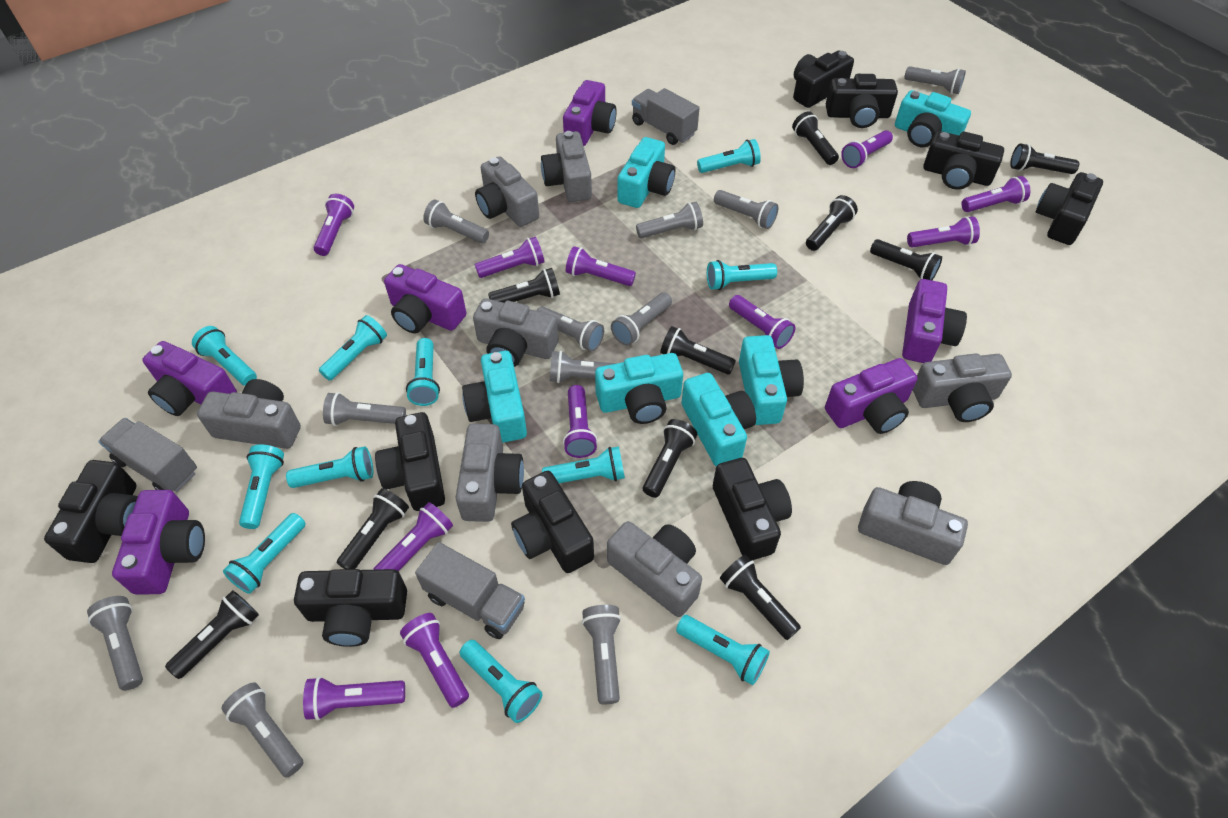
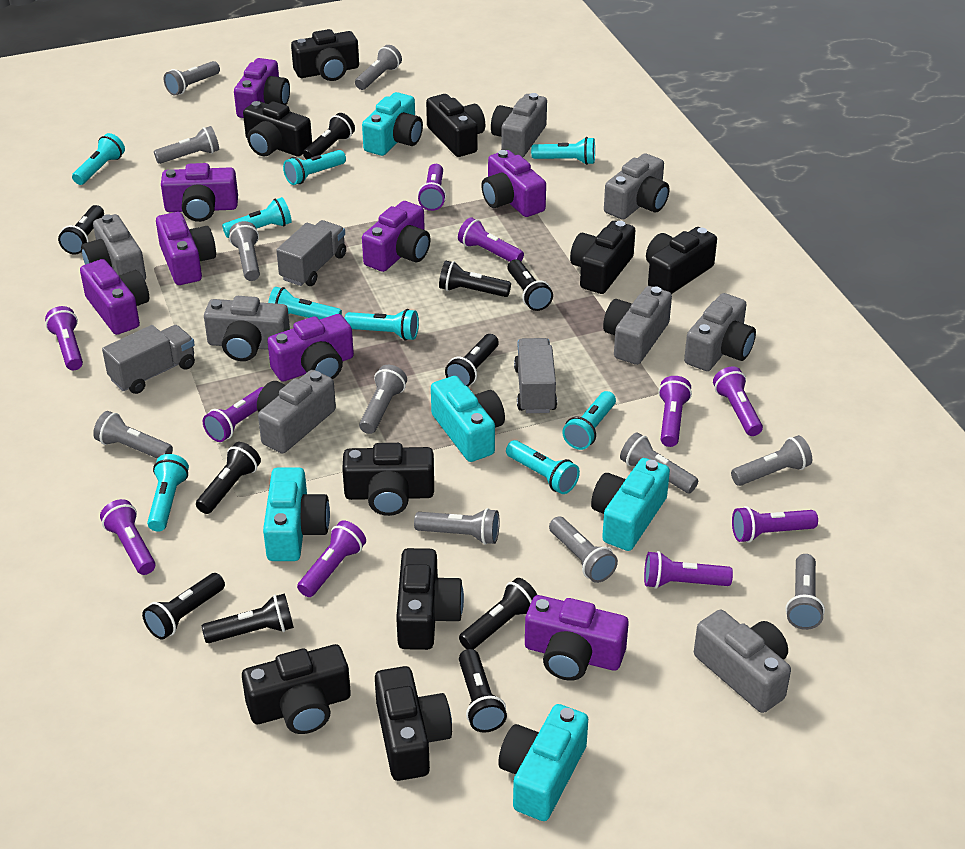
purple camera: [112,490,205,595] [142,341,237,416] [384,264,466,334] [563,80,616,146] [825,358,918,434] [902,279,967,363] = 6 -> [80,259,149,335] [156,212,216,285] [161,163,238,222] [234,58,290,118] [267,314,354,381] [362,201,431,272] [481,150,546,217] [525,595,629,681] = 8
purple flashlight: [303,676,405,721] [314,194,354,256] [373,502,453,571] [400,613,469,708] [475,237,544,278] [563,385,598,458] [566,246,636,286] [729,295,795,349] [841,130,893,168] [907,216,980,248] [961,176,1030,212] = 11 -> [45,306,83,370] [100,499,156,575] [203,387,263,442] [297,520,366,597] [418,164,446,211] [458,217,524,262] [644,551,733,589] [658,376,692,447] [713,366,763,436] [732,506,818,543] = 10
turquoise camera: [462,351,527,443] [595,353,683,424] [618,137,675,208] [681,373,756,466] [739,335,804,425] [895,90,971,147] = 6 -> [263,467,330,561] [362,92,423,156] [431,376,505,462] [498,704,588,821] [591,458,670,551] = 5
turquoise flashlight: [192,326,257,386] [223,513,306,594] [239,444,284,529] [286,446,373,488] [319,315,387,381] [406,338,440,406] [460,640,543,723] [542,446,625,483] [676,615,770,685] [697,139,761,173] [707,260,777,290] = 11 -> [72,133,125,185] [147,454,189,531] [222,197,292,238] [268,287,342,320] [283,150,346,185] [345,309,419,341] [506,440,580,494] [531,137,595,165] [562,391,616,450] = 9

